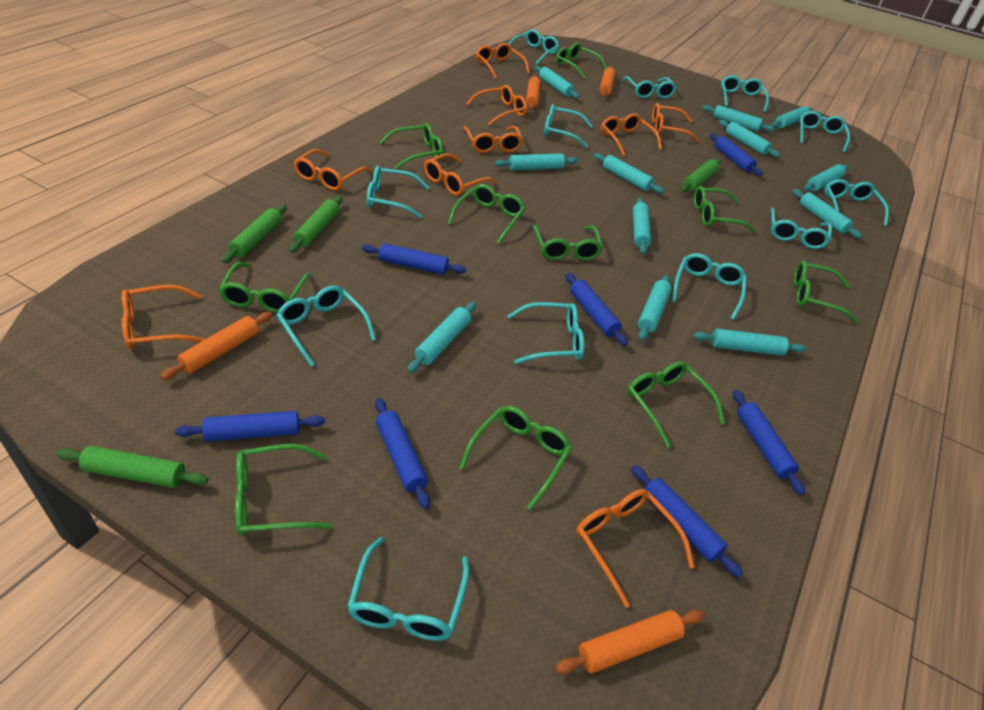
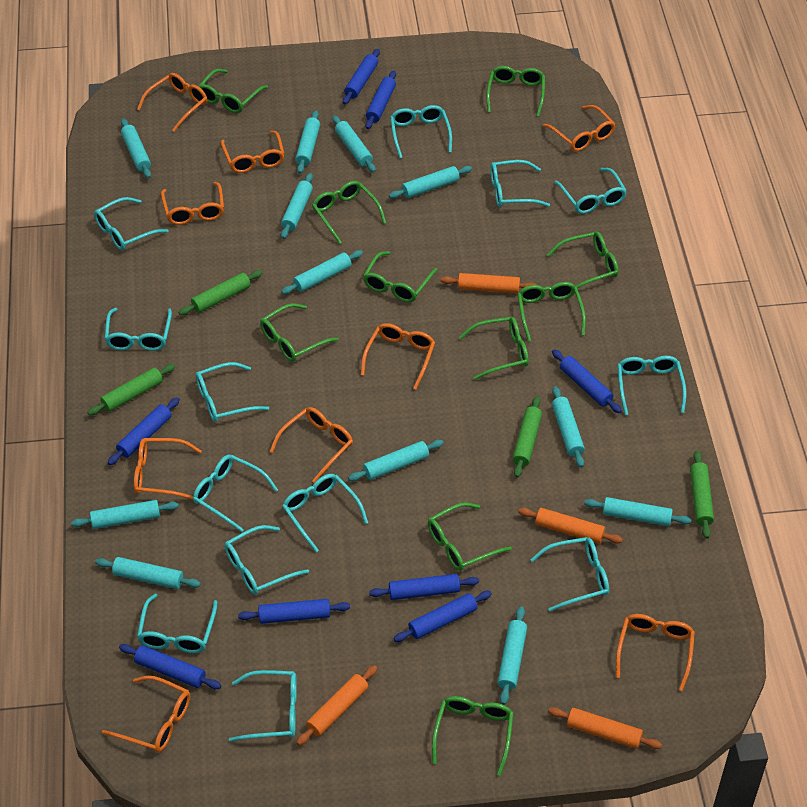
blue rolling pin: [175,411,325,442] [362,243,466,275] [375,398,430,509] [566,273,628,346] [631,465,743,578] [710,134,763,176] [733,390,805,495] = 7 -> [108,397,180,465] [119,644,221,689] [238,599,350,624] [343,49,380,104] [365,71,396,129] [369,574,479,600] [393,591,492,642] [552,349,622,413] = 8
turquoise glasses: [277,285,376,367] [347,537,469,641] [367,166,430,218] [508,302,584,364] [509,29,559,65] [544,104,593,148] [622,76,677,99] [672,253,747,320] [721,75,769,112] [771,207,832,249] [799,111,850,152] [824,179,889,226] = 12 -> [94,197,168,250] [105,308,172,351] [137,594,217,653] [193,455,278,532] [196,362,269,422] [225,525,309,595] [229,670,297,742] [282,474,368,552] [390,105,452,158] [490,160,550,207] [530,537,609,612] [554,168,627,214] [617,356,686,415] = 13

